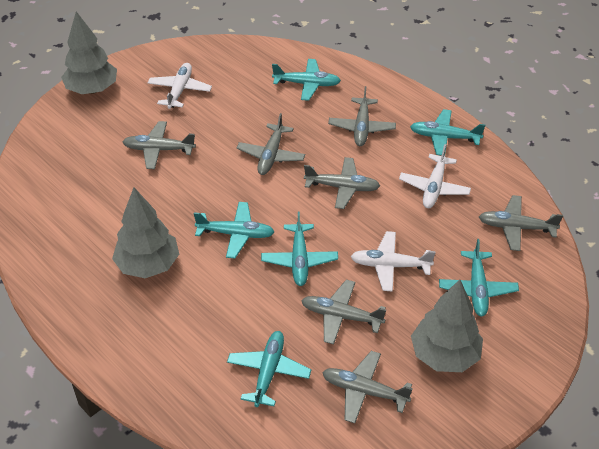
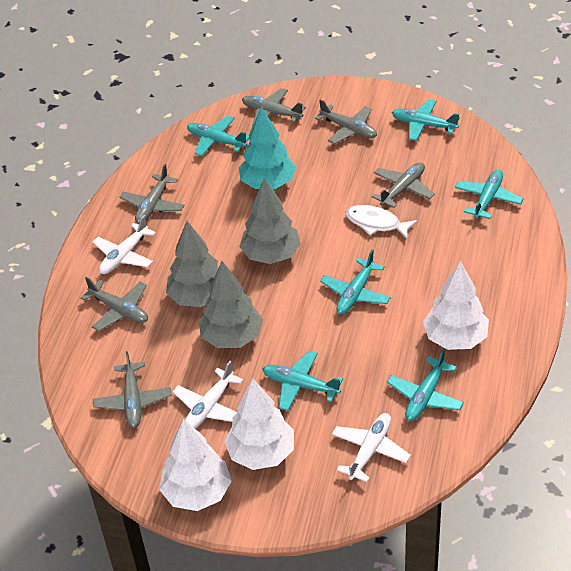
grey plane: [123,121,196,169] [236,113,305,175] [301,280,386,344] [304,157,380,209] [322,351,413,423] [328,86,396,146] [479,195,563,251] = 7 -> [81,277,148,331] [93,351,172,428] [119,164,185,224] [242,88,306,126] [315,99,377,144] [372,162,435,208] = 6
turquoise tree: none = 0 -> [239,107,296,189] = 1
white fish: none = 0 -> [345,205,417,239] = 1
white tree: none = 0 -> [159,418,231,511] [224,378,294,470] [423,261,489,350] = 3

